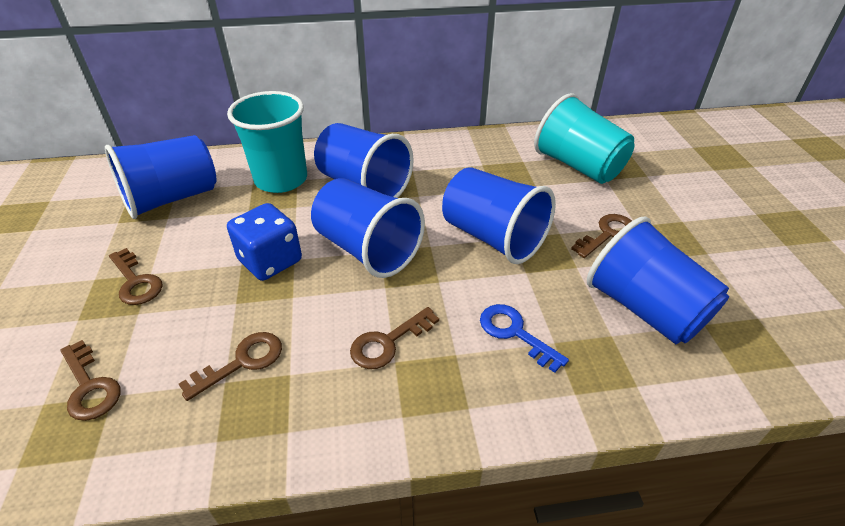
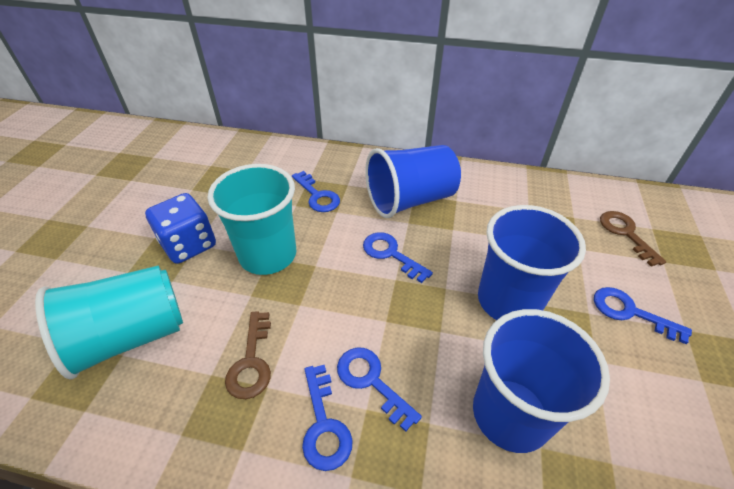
blue cup: [105,135,216,219] [311,178,425,278] [314,123,414,198] [442,167,556,264] [587,216,729,344] = 5 -> [365,145,461,218] [473,309,610,453] [478,205,586,320] = 3
blue key: [480,304,569,373] = 1 -> [292,171,340,212] [302,365,353,471] [337,347,422,432] [363,232,433,283] [594,287,692,344] = 5
brown key: [60,340,121,421] [109,248,163,305] [179,332,282,401] [350,307,439,369] [571,214,632,258] = 5 -> [225,311,271,399] [600,211,666,267] = 2

